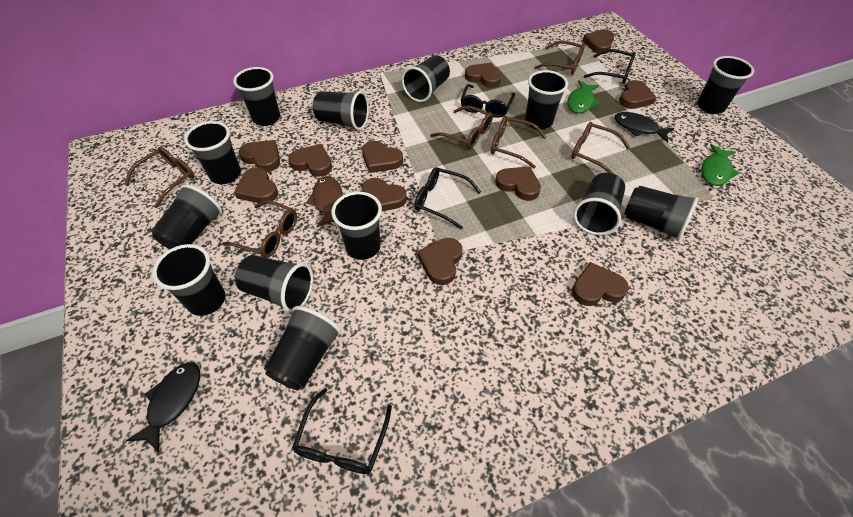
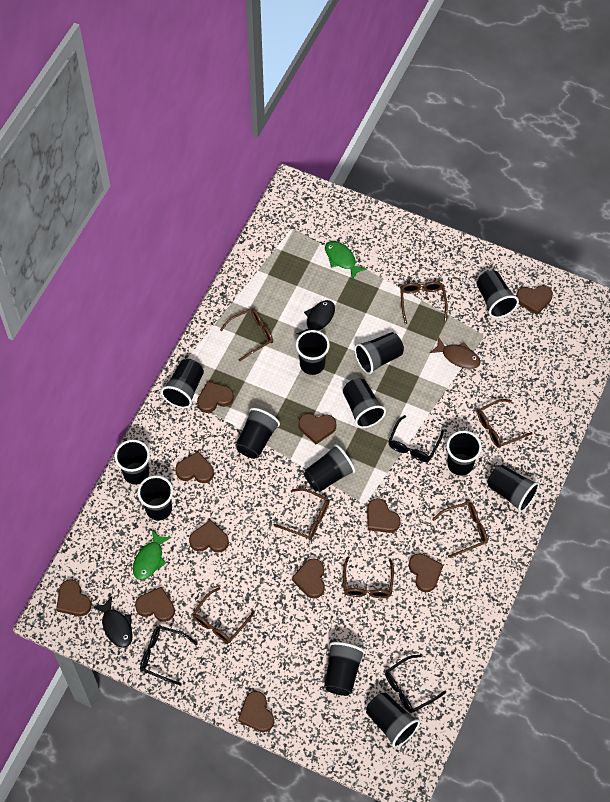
black glasses: [292,388,392,474] [414,167,481,229] [461,84,515,118] [584,49,636,84] = 4 -> [140,626,198,686] [385,655,446,713] [388,415,444,462] = 3
brown glasses: [124,147,195,208] [222,200,297,258] [430,106,493,149] [491,116,546,169] [534,41,585,75] [571,122,630,174] = 6 -> [192,587,255,643] [220,308,273,361] [274,488,329,540] [343,556,394,598] [400,281,448,324] [432,502,488,558] [477,399,533,448] = 7

